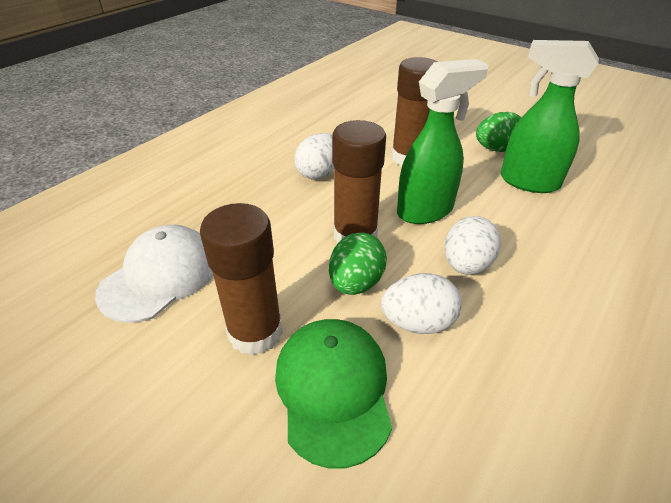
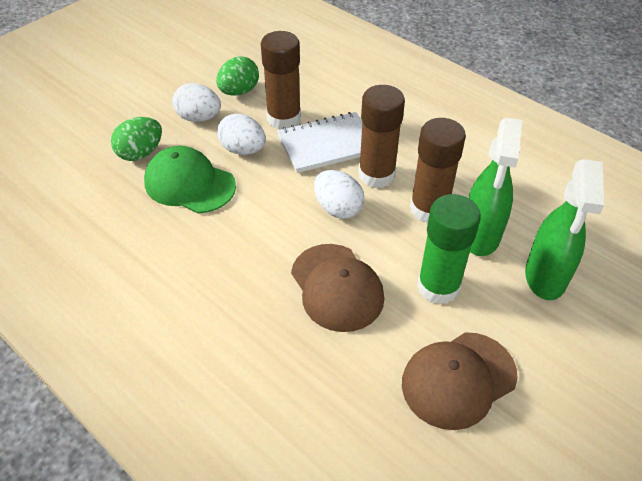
brown cap: none = 0 -> [291,244,384,332] [402,332,518,430] = 2
green glue stick: none = 0 -> [417,194,481,304] = 1
white cap: [95,225,213,323] = 1 -> none = 0
white notebook: none = 0 -> [277,112,362,173] = 1

